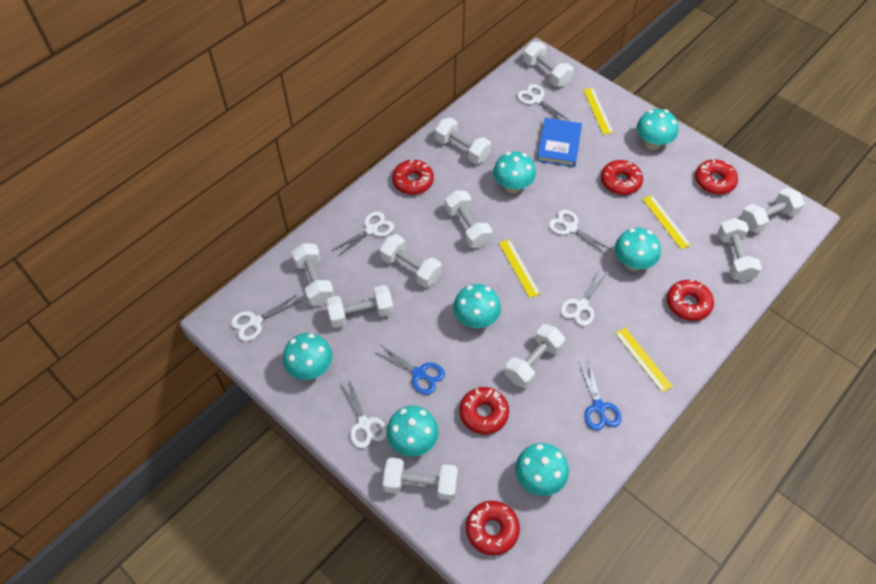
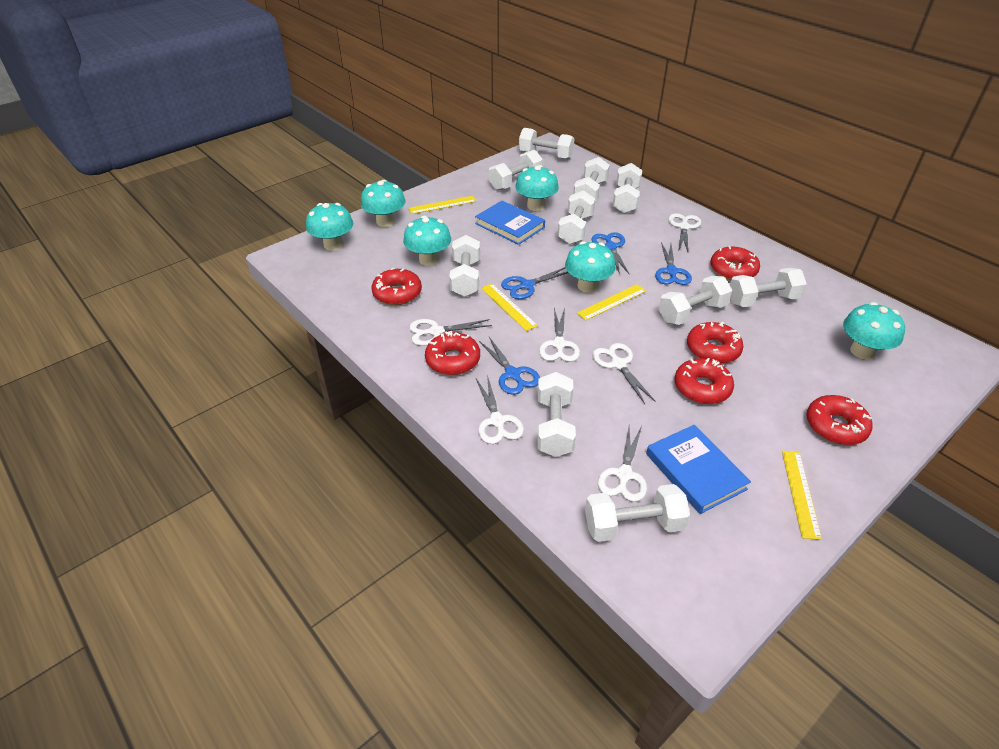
blue book: [537,118,582,167] = 1 -> [475,201,545,245] [646,425,751,514] = 2
blue scissors: [374,345,445,395] [579,362,622,430] = 2 -> [479,337,540,395] [501,267,569,299] [592,232,629,274] [655,242,692,285] = 4
turquoise mushroom: [283,333,332,380] [386,406,439,457] [453,284,501,328] [493,151,536,193] [515,443,569,496] [615,228,661,271] [636,109,678,150] = 7 -> [306,203,353,251] [361,180,406,227] [403,216,451,266] [515,165,559,211] [565,241,616,293] [843,302,905,359] = 6

